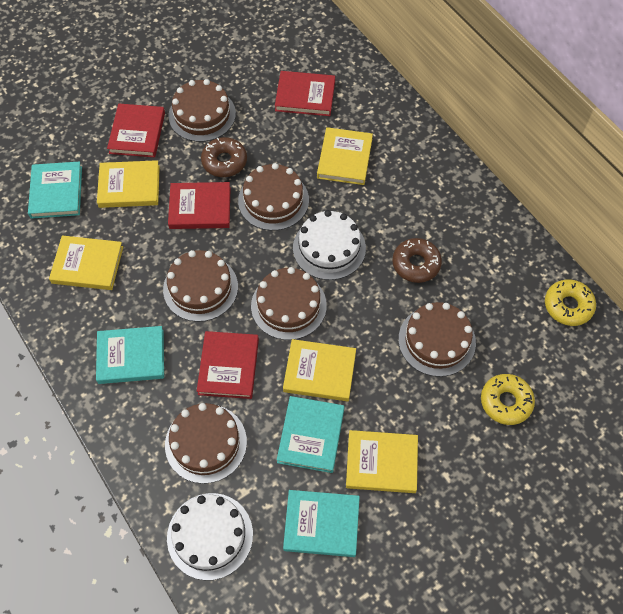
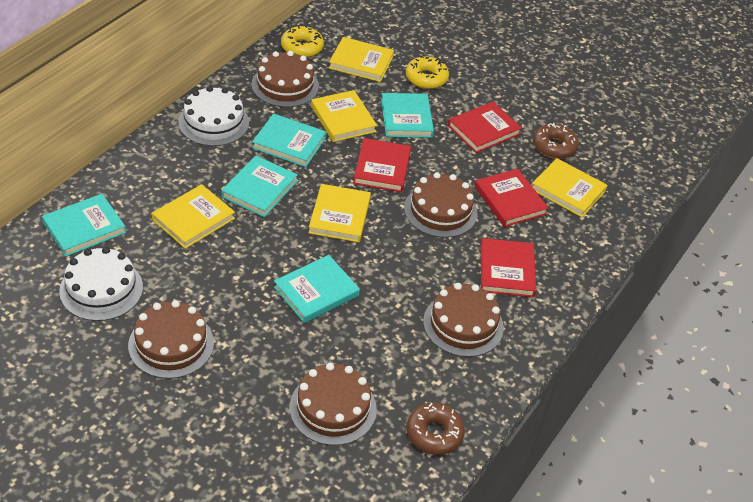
brown cake: [163,250,238,322] [165,403,247,484] [168,79,236,142] [238,163,309,231] [251,267,327,340] [398,302,476,377] = 6 -> [128,300,214,379] [252,51,319,107] [290,363,377,445] [404,172,477,238] [423,283,504,357] = 5
turquoise book: [28,161,82,219] [96,326,164,384] [277,396,344,473] [283,490,360,557] = 4 -> [42,194,126,257] [221,156,298,217] [252,114,326,167] [274,255,360,323] [381,93,434,138] = 5

